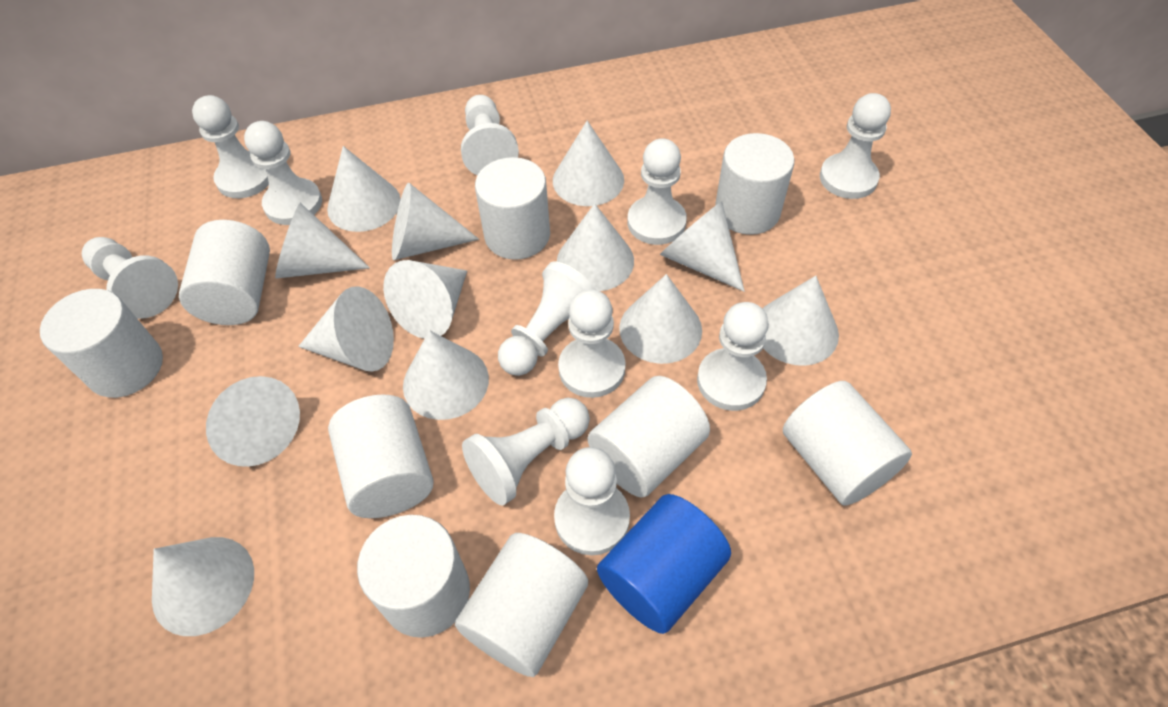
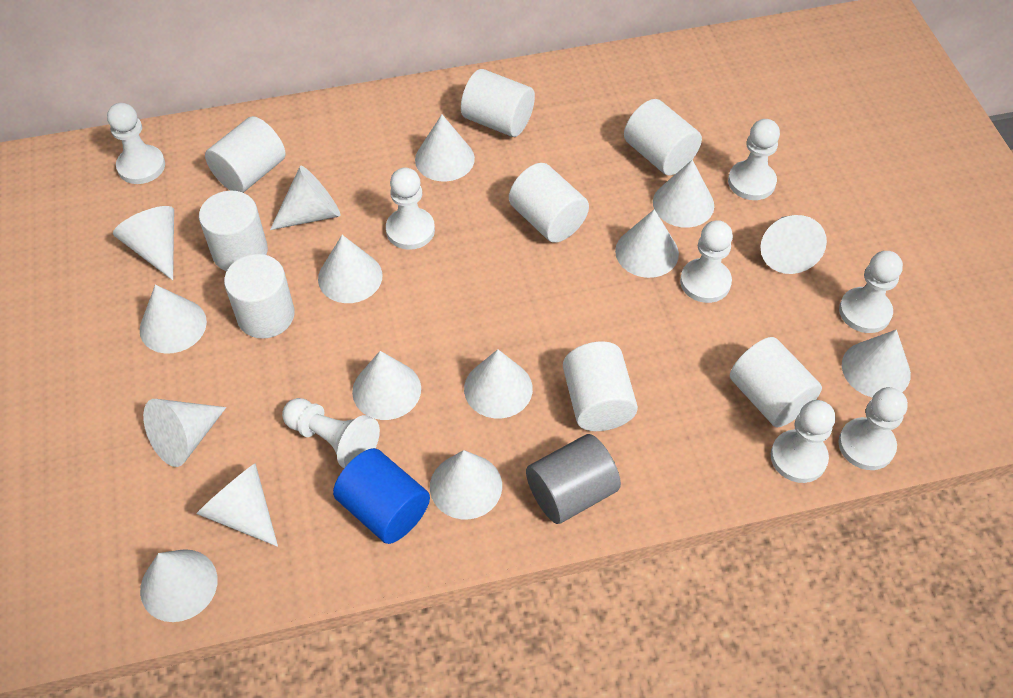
grey cylinder: none = 0 -> [526,434,621,524] = 1
white cone: [152,537,254,636] [206,376,300,467] [275,203,370,279] [298,286,394,372] [327,146,401,232] [383,260,467,339] [392,183,479,260] [403,330,489,420] [553,121,624,206] [557,203,634,291] [619,274,702,364] [660,201,745,292] [763,276,839,366] = 13 -> [113,206,174,280] [140,284,207,353] [140,549,218,622] [143,399,226,467] [197,463,278,547] [270,166,340,230] [318,235,382,303] [352,351,421,420] [415,114,475,182] [430,450,502,519] [464,349,533,418] [615,209,679,278] [653,160,714,228] [760,215,827,274] [842,329,911,398] = 15
white cylinder: [40,289,163,398] [179,220,270,325] [328,394,434,518] [357,515,470,638] [455,533,588,677] [475,157,550,260] [588,376,710,498] [715,133,794,235] [783,381,912,506] = 9 -> [199,191,268,271] [205,116,285,193] [224,254,295,339] [461,69,535,137] [509,163,589,243] [563,341,638,431] [624,99,702,176] [730,337,822,427] = 8
white pawn: [82,237,178,319] [192,95,269,198] [244,121,322,225] [461,95,519,175] [462,398,590,506] [498,261,597,376] [554,447,630,555] [558,289,626,398] [627,138,687,245] [697,302,769,411] [820,93,891,199] = 11 -> [107,103,165,184] [282,398,380,468] [386,167,435,250] [680,220,733,303] [728,119,780,200] [771,400,835,483] [839,251,903,333] [839,387,908,470] = 8

